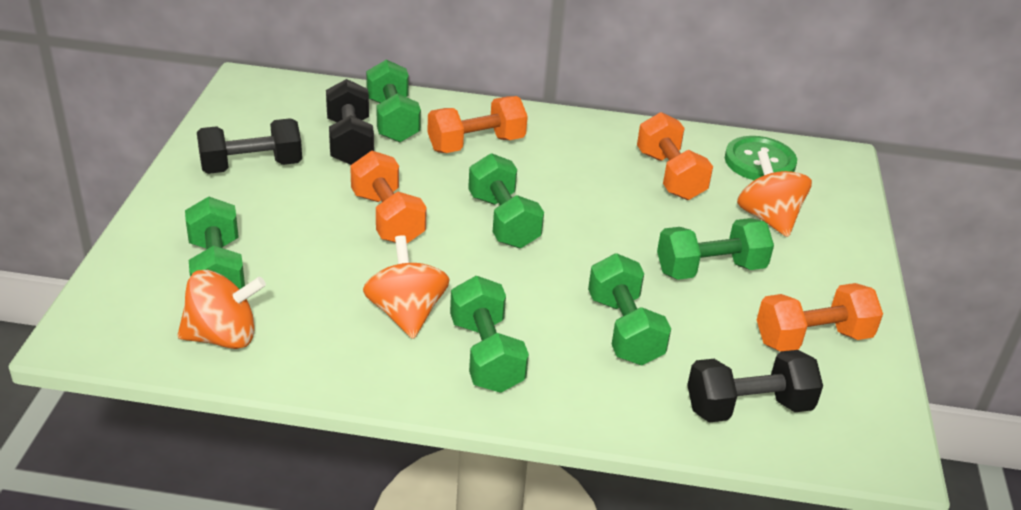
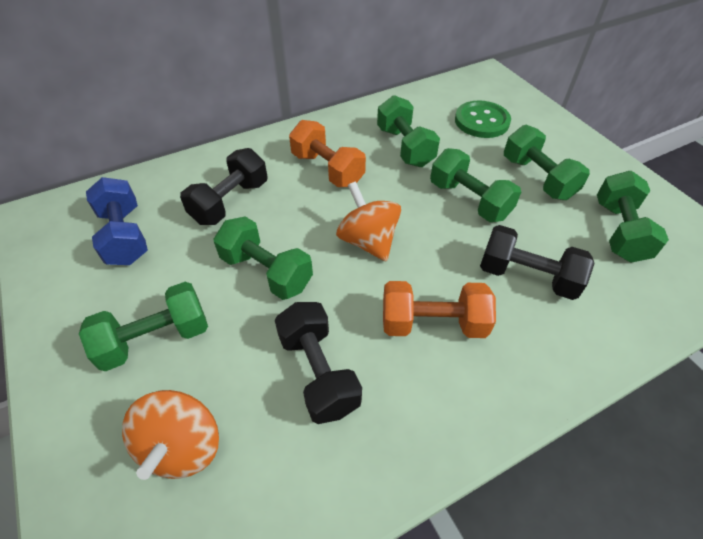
blue dumbbell: none = 0 -> [86,177,148,265] = 1
orange dumbbell: [350,151,427,243] [427,96,528,153] [637,112,713,200] [757,283,883,352] = 4 -> [289,120,366,187] [383,281,496,338] = 2
orange spinning top: [177,270,266,349] [363,235,449,339] [737,149,812,237] = 3 -> [122,390,219,480] [336,181,401,262] = 2

